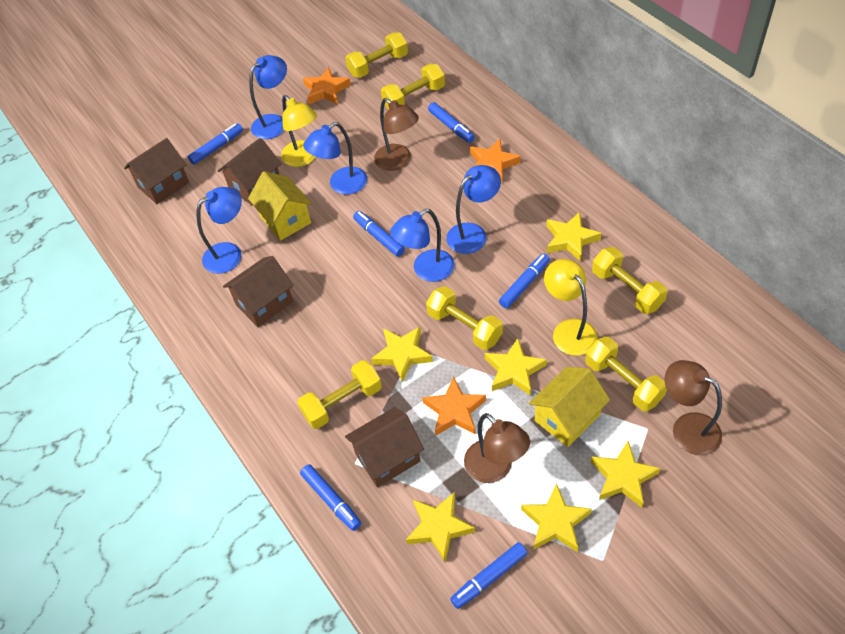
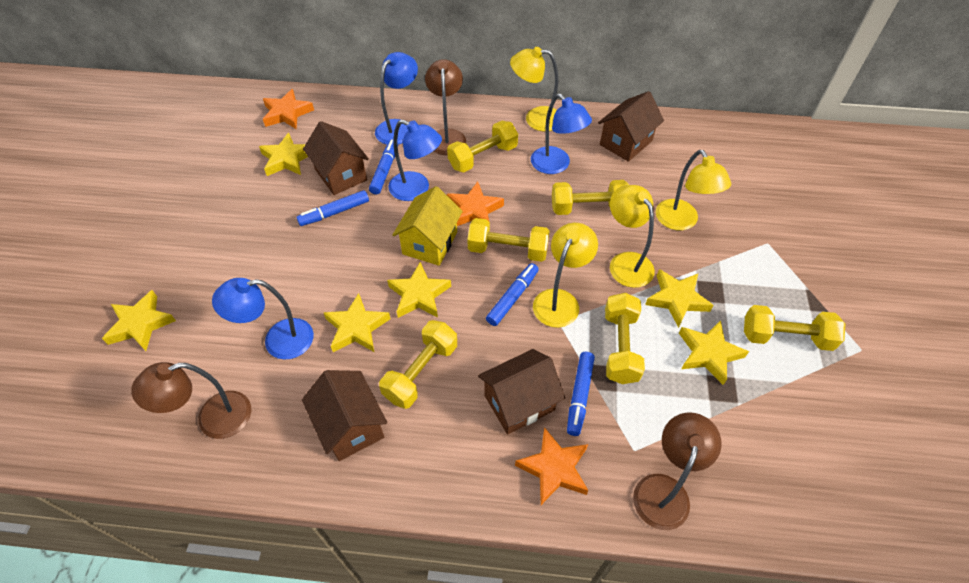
blue lamp: [197,187,242,274] [249,55,287,139] [303,122,367,195] [390,209,455,282] [446,165,501,254] = 5 -> [212,278,314,360] [375,52,418,145] [388,119,442,201] [531,93,592,174] = 4
blue marker: [188,123,243,165] [300,464,361,531] [353,211,405,257] [428,102,475,143] [450,542,528,609] [499,253,550,308] = 6 -> [297,190,369,226] [369,139,398,194] [486,263,539,326] [567,352,595,436] = 4
yellow house: [248,171,312,240] [529,367,610,447] = 2 -> [392,186,463,266] = 1
yellow lamp: [281,95,317,167] [544,259,598,356] = 2 -> [510,47,558,132] [533,223,598,328] [610,185,655,288] [656,150,731,230] = 4

